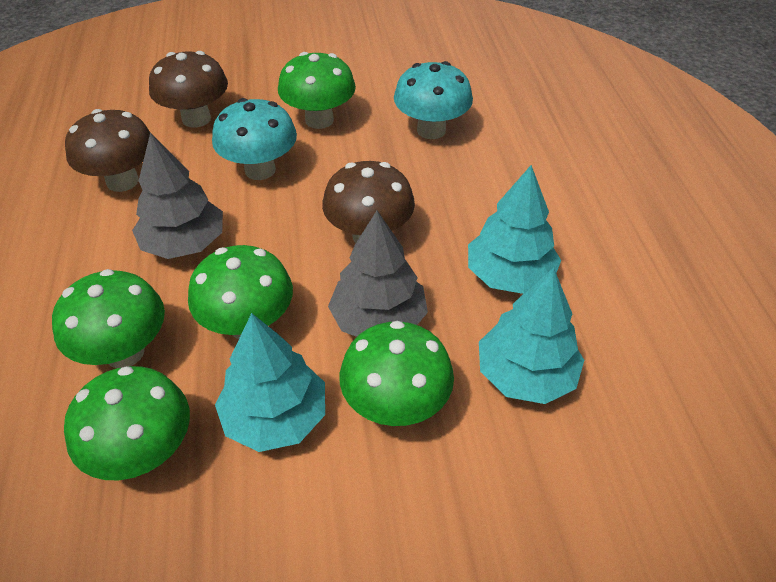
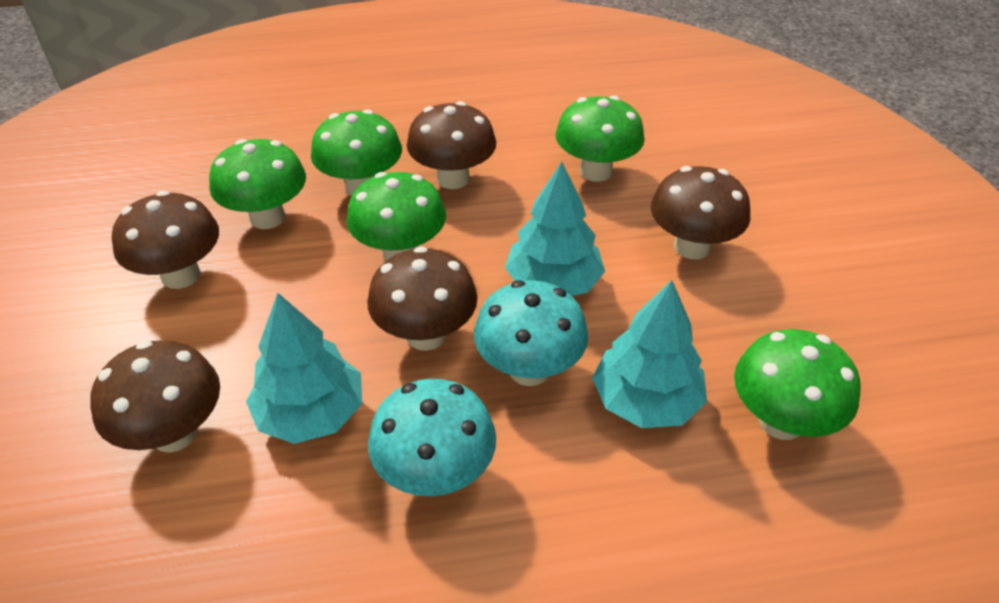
brown mushroom: [65,109,150,192] [149,51,228,128] [322,161,415,243] = 3 -> [90,340,220,453] [112,191,219,289] [367,246,477,351] [407,101,496,189] [651,166,750,259] = 5
grey tree: [132,133,223,259] [328,211,428,337] = 2 -> none = 0

